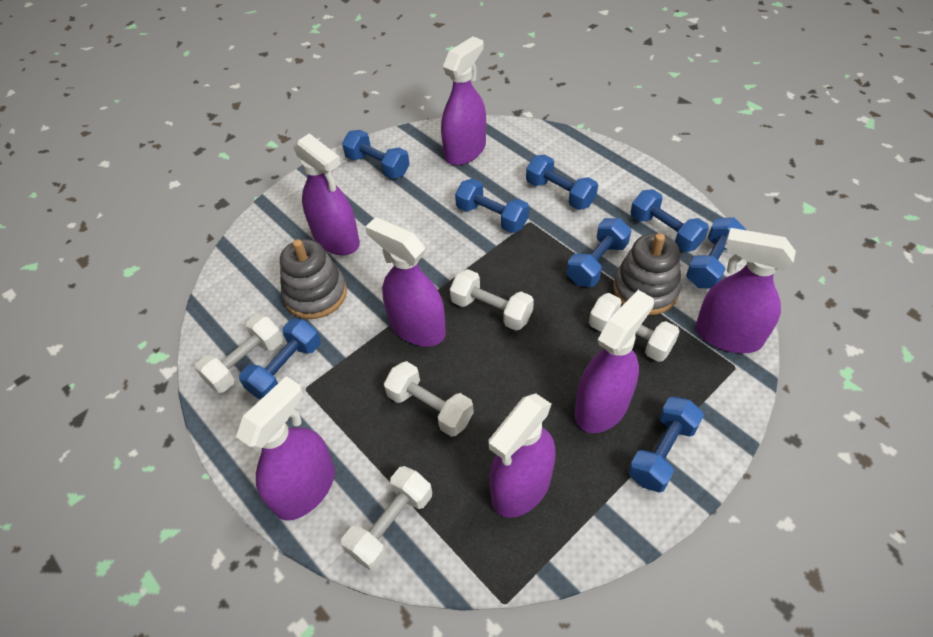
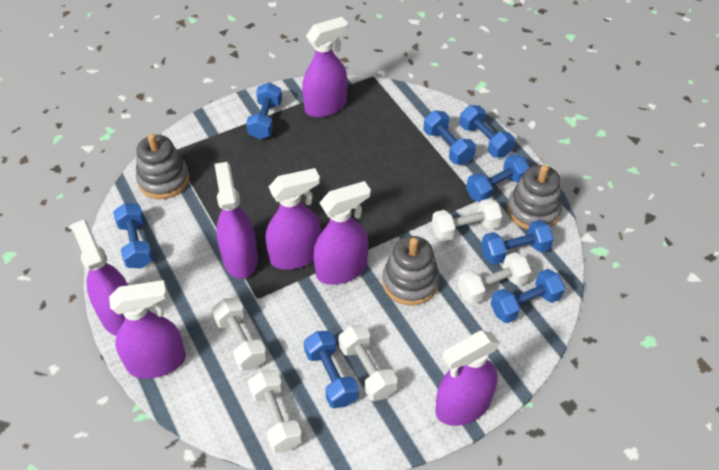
grey stacking toy: [280,239,347,319] [613,233,682,315] = 2 -> [136,134,190,199] [382,236,440,305] [507,165,562,230] = 3

